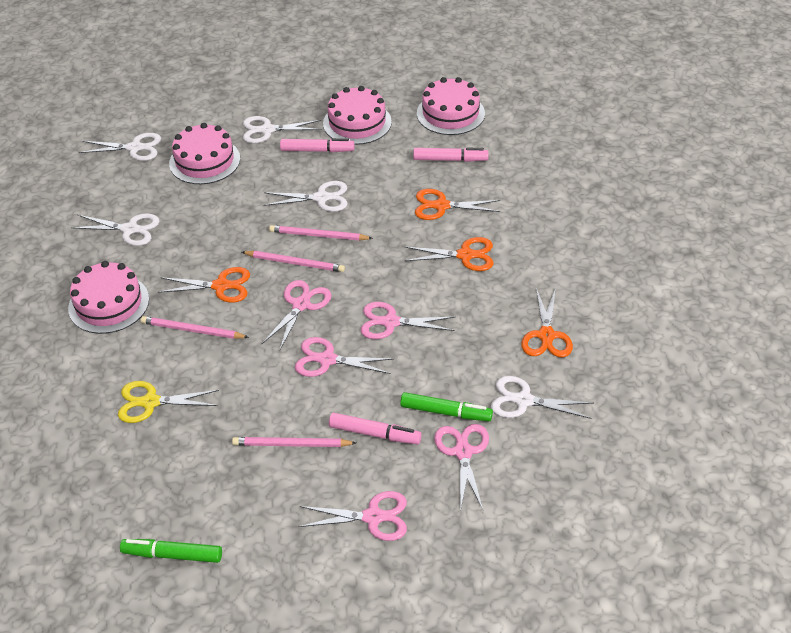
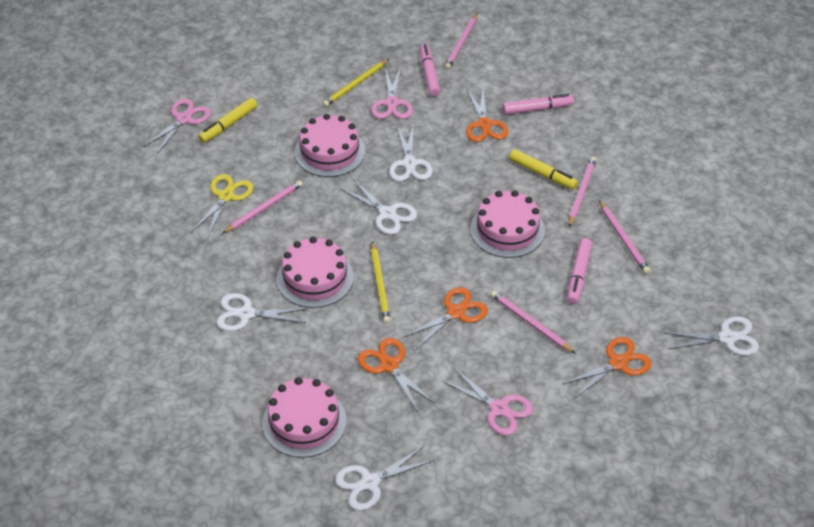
green marker: [120,539,222,563] [400,392,493,421] = 2 -> none = 0
pink pencil: [141,316,249,339] [232,437,356,447] [242,251,345,272] [269,225,373,240] = 4 -> [222,180,303,234] [445,14,477,70] [490,291,575,353] [568,157,596,227] [599,200,650,274] = 5
pink scissors: [262,280,331,350] [295,337,393,377] [298,491,407,541] [361,302,455,339] [434,424,489,510] = 5 -> [143,99,211,154] [371,67,413,119] [441,368,533,435] = 3
yellow marker: none = 0 -> [198,98,257,143] [509,149,578,190] = 2
yellow pencil: none = 0 -> [322,59,389,107] [371,241,390,324] = 2

